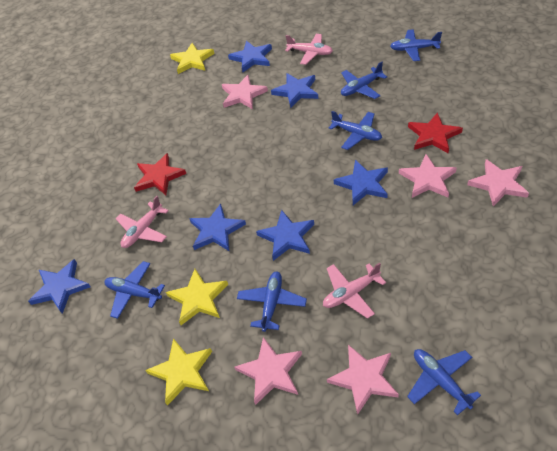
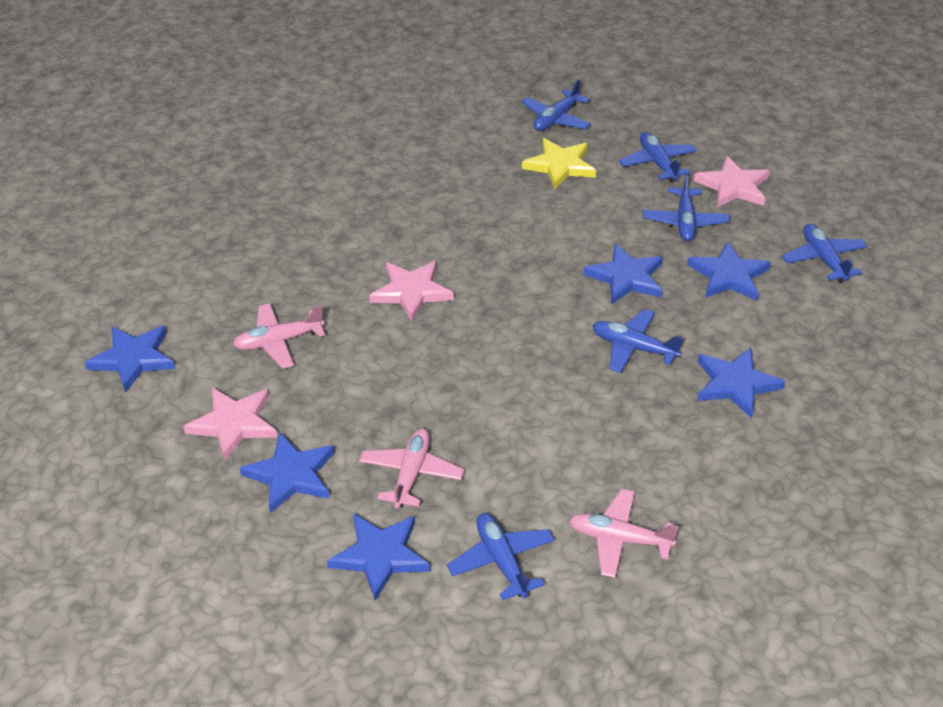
pink star: [222,75,268,109] [234,337,302,405] [327,345,399,415] [399,154,457,198] [467,159,529,207] = 5 -> [183,388,277,460] [369,261,454,322] [694,156,770,207] = 3
red star: [134,153,186,195] [408,112,463,153] = 2 -> none = 0
yellow star: [145,338,212,406] [166,269,228,325] [170,43,214,74] = 3 -> [522,138,597,189] = 1

